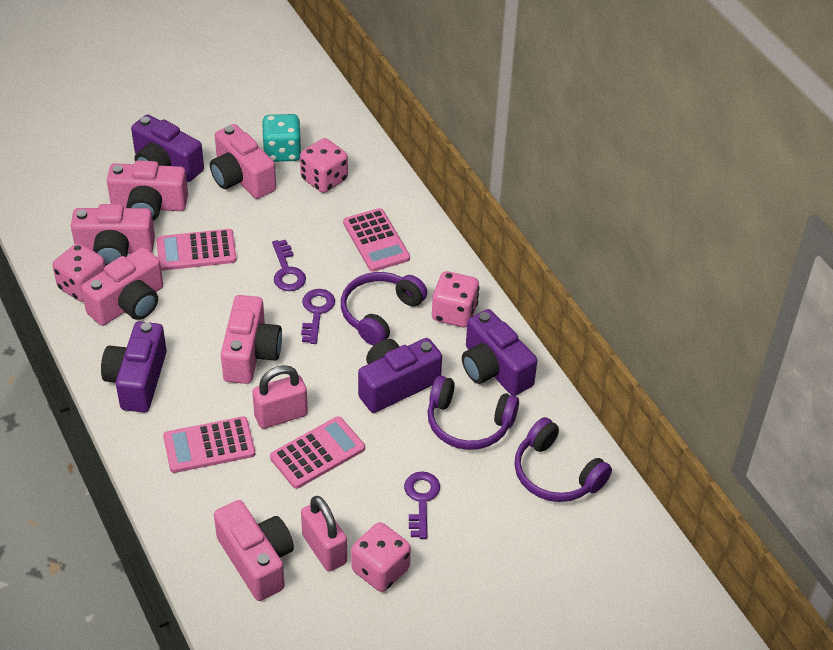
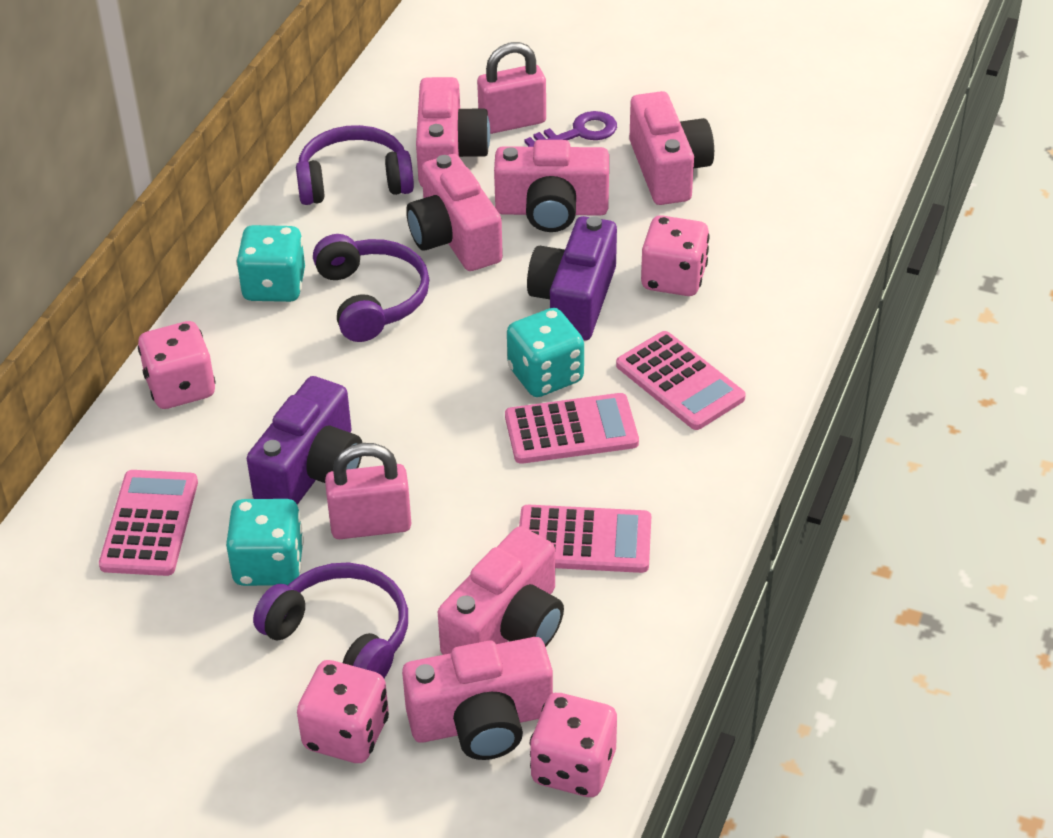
purple camera: [101,321,167,412] [131,114,204,182] [358,338,442,413] [462,309,537,396] = 4 -> [247,376,362,505] [527,216,617,341] = 2
purple key: [272,240,306,291] [301,289,335,344] [404,472,440,539] = 3 -> [524,111,617,147] = 1
turquoise dice: [262,114,301,162] = 1 -> [226,499,304,586] [236,225,305,302] [507,308,584,397] = 3

